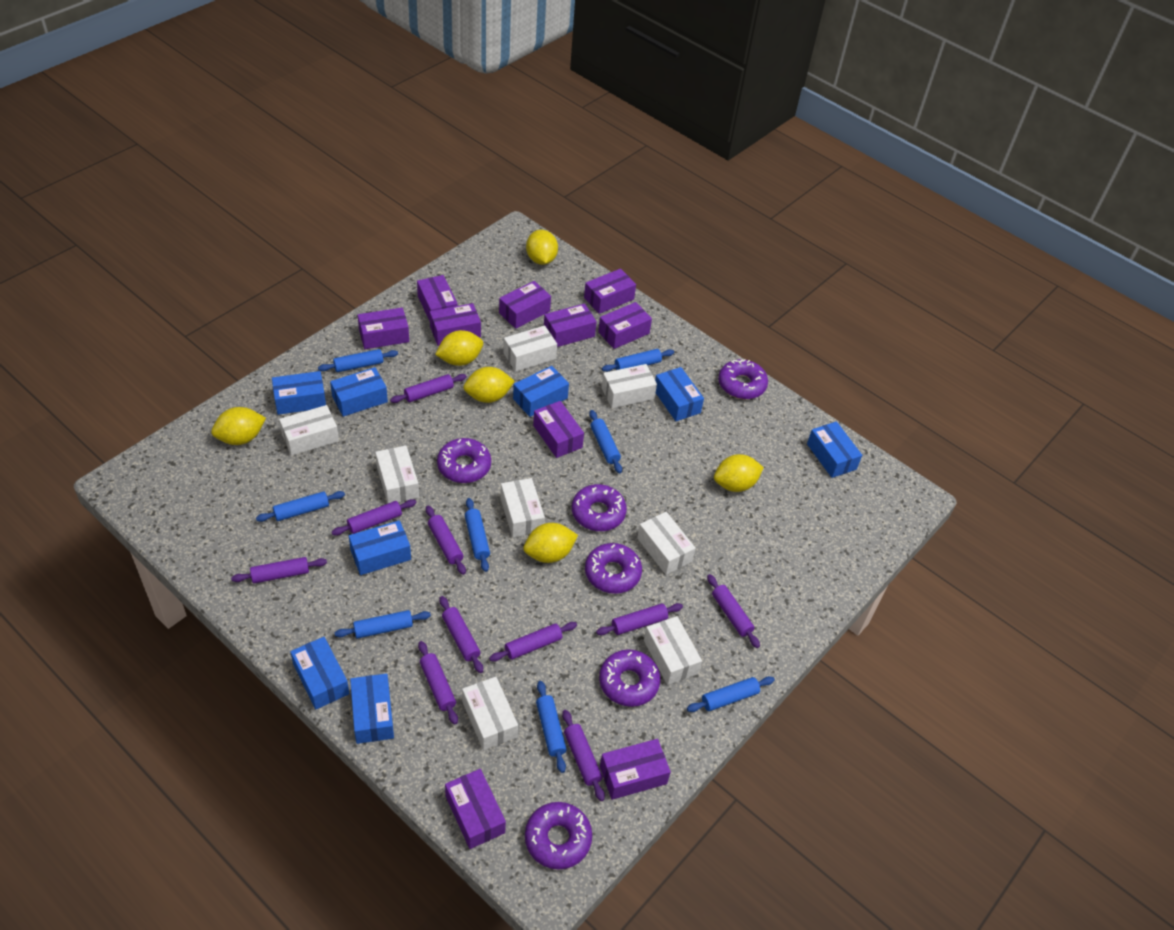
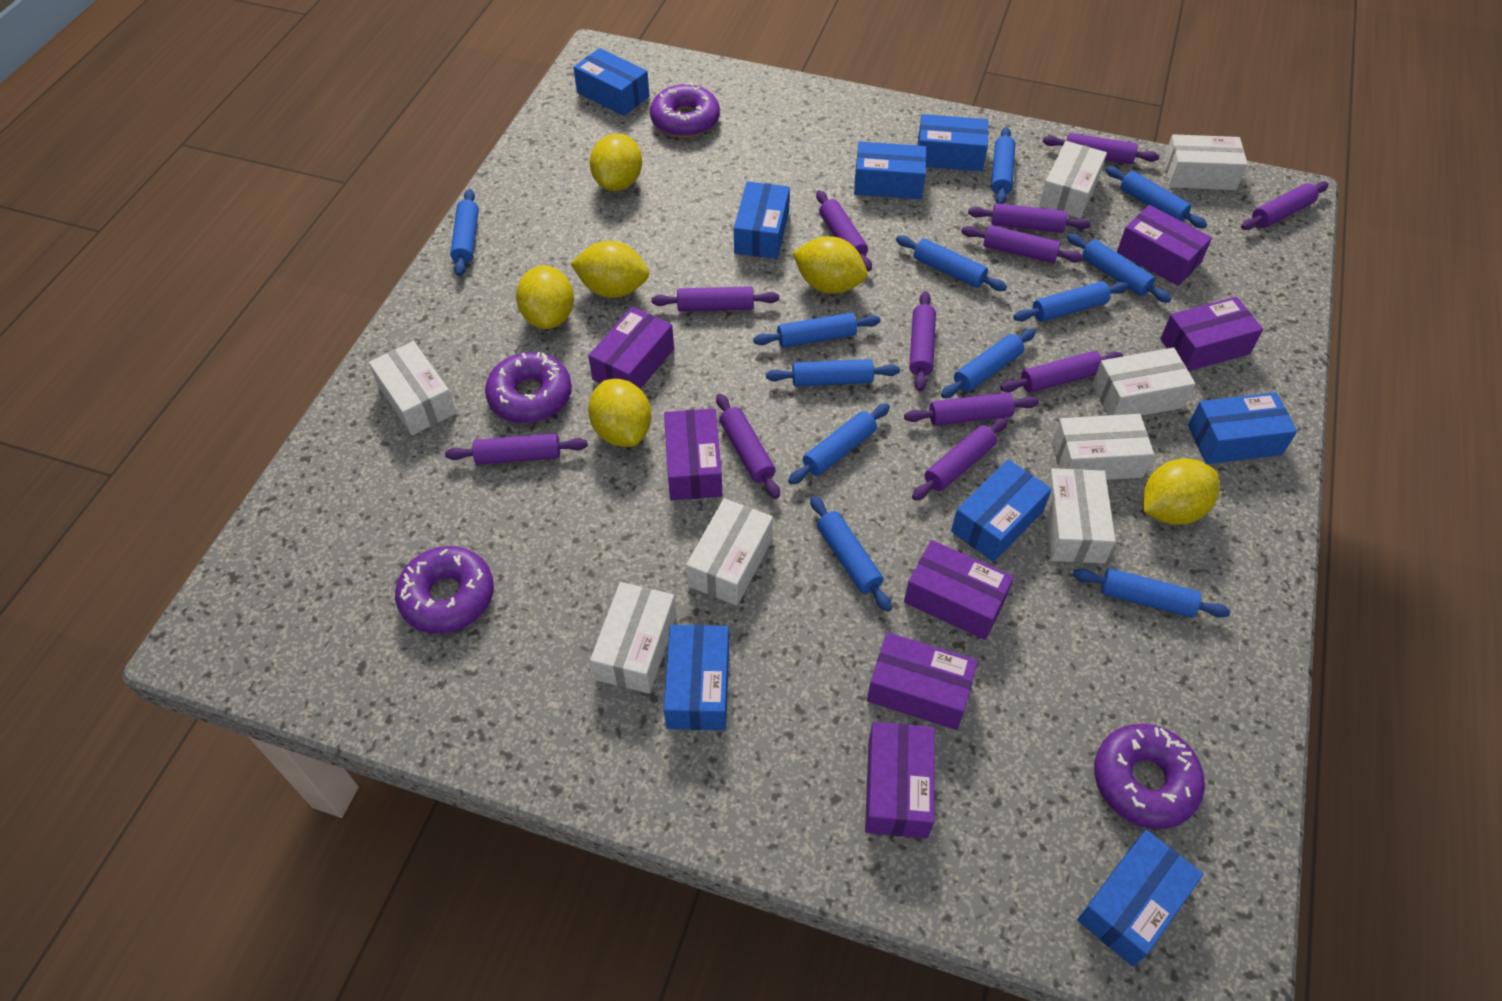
blue rolling pin: [256,491,345,522] [318,349,398,372] [335,610,431,638] [465,498,490,572] [536,681,567,773] [589,410,622,473] [602,349,674,372] [687,676,775,712] = 8 -> [450,189,479,276] [753,313,881,348] [766,359,900,387] [788,403,890,485] [810,496,892,612] [896,236,1007,291] [941,329,1036,398] [991,127,1015,204] [1013,281,1129,322] [1067,233,1172,303] [1073,568,1230,618] [1106,166,1207,228] = 12
purple box: [358,308,409,349] [417,275,458,321] [430,303,481,346] [445,769,506,849] [499,281,551,329] [533,401,584,458] [544,304,597,347] [584,269,636,314] [598,302,652,349] [600,739,671,800] = 10 -> [588,307,674,389] [664,408,722,500] [865,722,935,839] [867,632,978,730] [904,540,1014,640] [1117,205,1212,286] [1160,297,1263,371] = 7
purple donut: [437,438,491,483] [525,802,592,870] [572,484,627,531] [585,543,642,594] [599,649,661,707] [718,359,768,399] = 6 -> [395,546,494,634] [485,352,572,423] [650,82,720,138] [1094,724,1205,829] = 4
purple rolling pin: [231,557,327,583] [332,499,416,536] [390,374,467,403] [418,641,458,725] [426,506,466,575] [440,596,483,673] [489,622,577,662] [562,710,605,801] [596,603,683,635] [707,574,760,648] = 10 -> [445,434,588,465] [651,286,779,312] [716,394,780,499] [816,190,872,271] [904,392,1039,426] [909,291,936,391] [912,417,1008,500] [961,225,1084,263] [968,203,1091,233] [1000,351,1123,393] [1043,133,1159,164] [1241,181,1329,230] = 12

